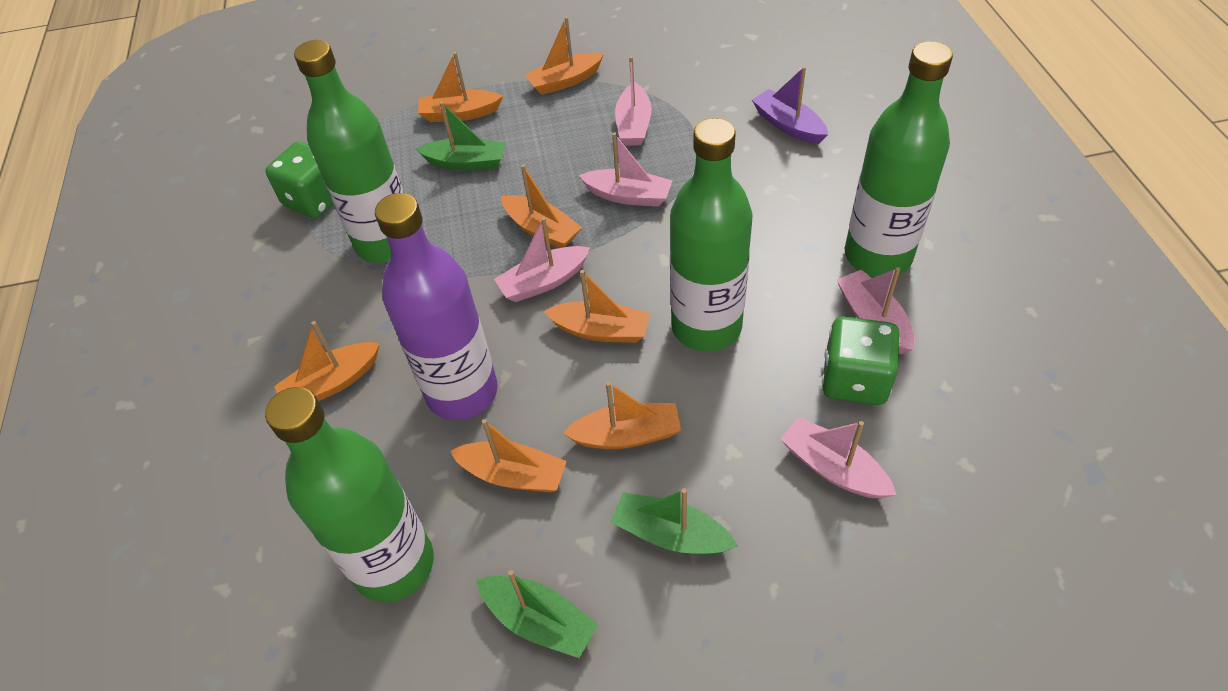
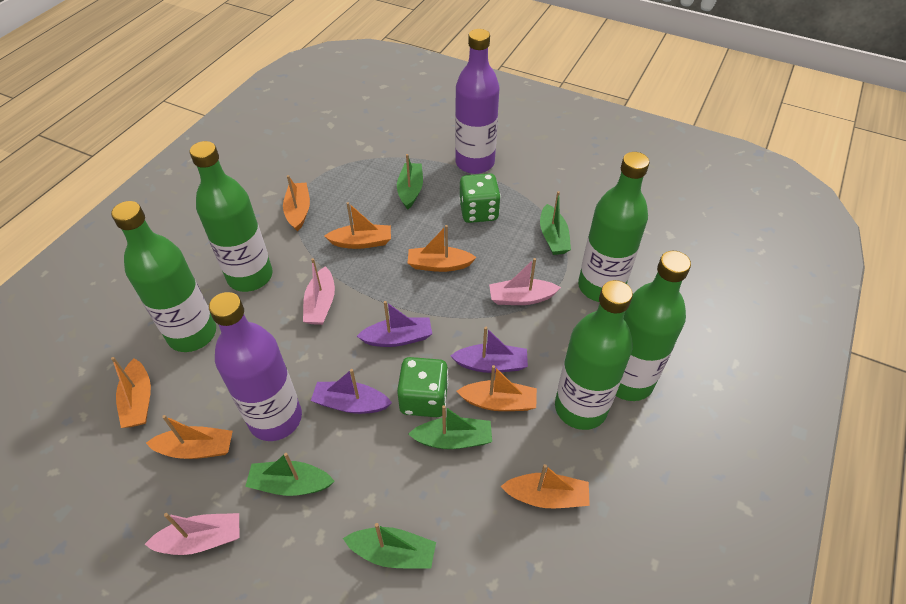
green boat: [416,101,505,170] [476,570,598,658] [611,488,738,555] = 3 -> [245,453,335,496] [343,523,436,569] [397,154,423,210] [408,405,492,449] [540,191,571,255] = 5
green bottle: [265,387,434,602] [294,40,404,263] [670,118,752,352] [845,41,953,277] = 4 -> [111,201,216,352] [190,141,273,292] [555,280,633,430] [578,152,649,302] [616,251,691,401] = 5
pink boat: [494,217,590,302] [579,132,673,207] [615,56,652,146] [780,417,897,499] [837,267,915,354] = 5 -> [145,513,239,555] [303,258,335,325] [489,258,561,305] = 3
purple boat: [752,66,828,144] = 1 -> [311,369,392,414] [357,301,432,347] [451,327,528,373] = 3
purple bottle: [375,193,498,420] = 1 -> [209,292,302,441] [455,29,500,174] = 2

